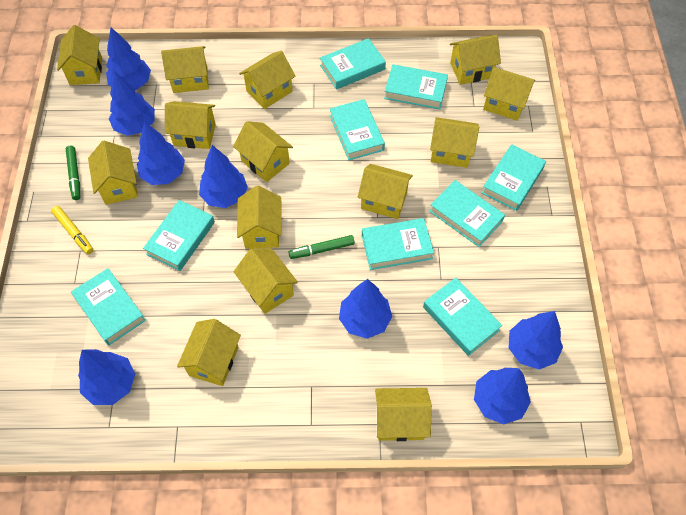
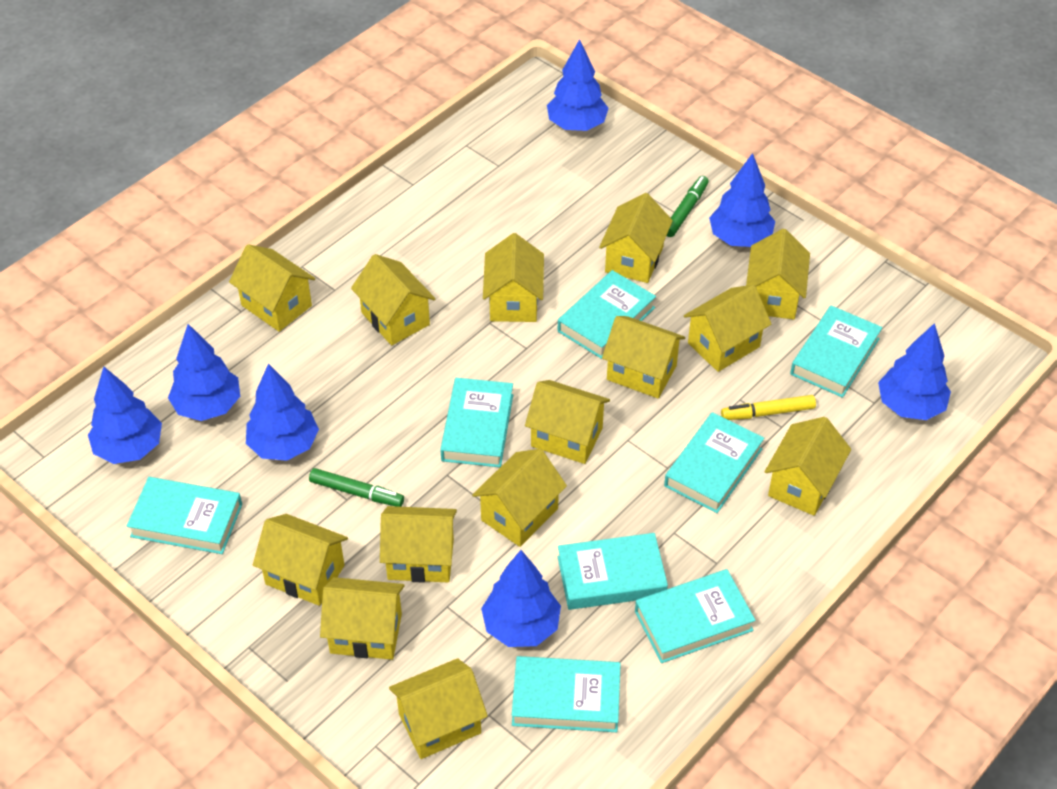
blue tree: [78,349,135,405] [106,27,151,90] [109,71,155,136] [137,122,185,185] [199,145,248,208] [339,279,392,339] [474,368,531,424] [509,311,563,369] = 8 -> [88,367,162,464] [168,324,240,421] [246,364,319,461] [481,550,561,647] [547,39,609,131] [709,153,775,247] [878,323,951,420] = 7
turquoise book: [71,268,146,345] [143,200,215,271] [320,38,386,90] [330,99,385,160] [362,218,434,270] [384,64,448,109] [423,278,502,356] [429,180,505,247] [482,144,546,211] = 9 -> [127,477,242,554] [440,378,513,467] [512,656,621,732] [558,270,656,359] [558,533,668,610] [635,569,756,663] [664,412,764,513] [790,306,882,398] = 8

